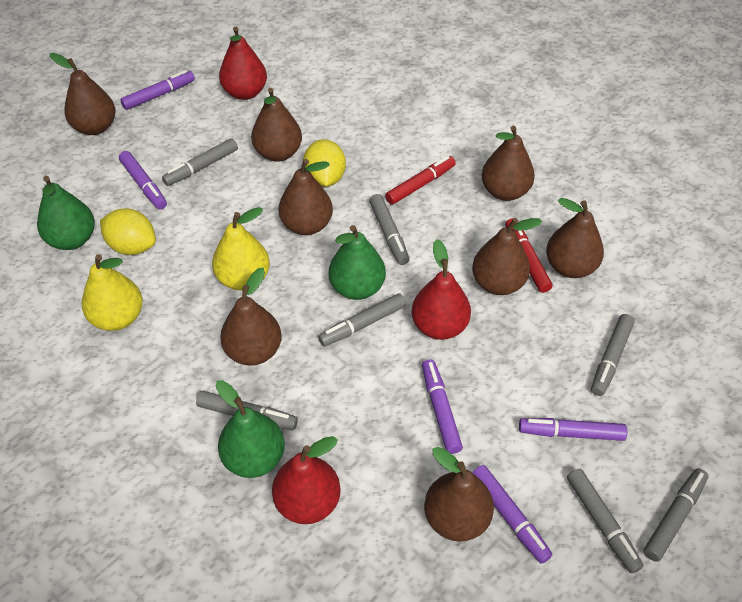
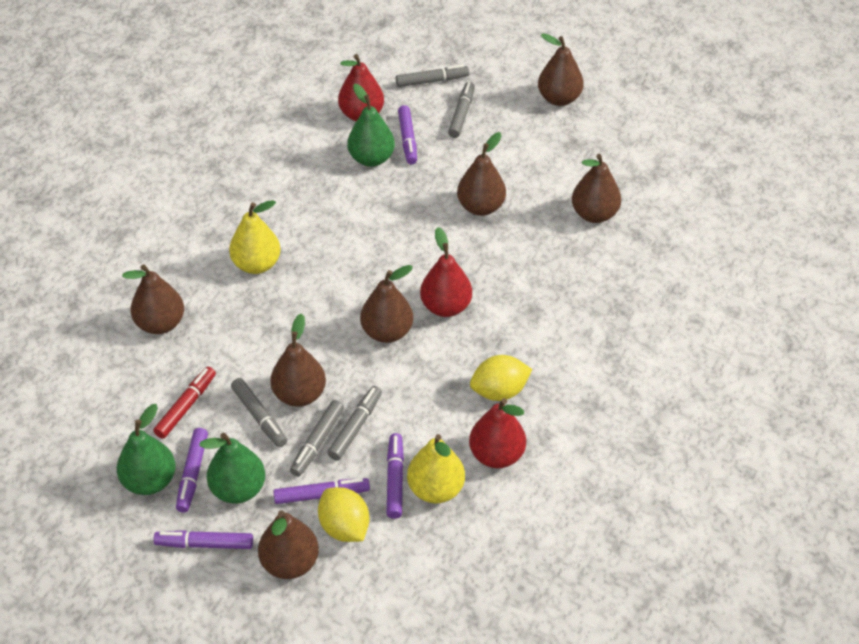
brown pear: [50,53,115,135] [220,268,282,366] [251,88,302,162] [279,159,333,235] [424,447,494,542] [472,218,542,295] [482,126,535,201] [546,198,604,278] = 8 -> [122,264,184,334] [258,510,319,579] [270,313,326,407] [360,265,413,343] [457,132,506,216] [538,33,584,106] [572,154,621,223] = 7
grey marker: [162,138,238,186] [196,391,298,430] [318,293,406,347] [369,194,409,265] [567,469,644,574] [591,314,635,396] [643,468,708,562] = 7 -> [231,378,287,447] [290,400,344,477] [328,386,382,461] [396,65,469,87] [448,82,475,138] = 5
red marker: [385,156,456,205] [505,218,553,293] = 2 -> [153,367,216,439] = 1

